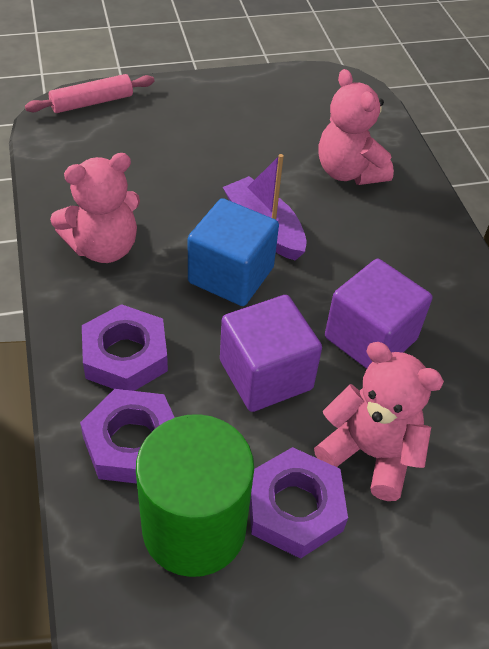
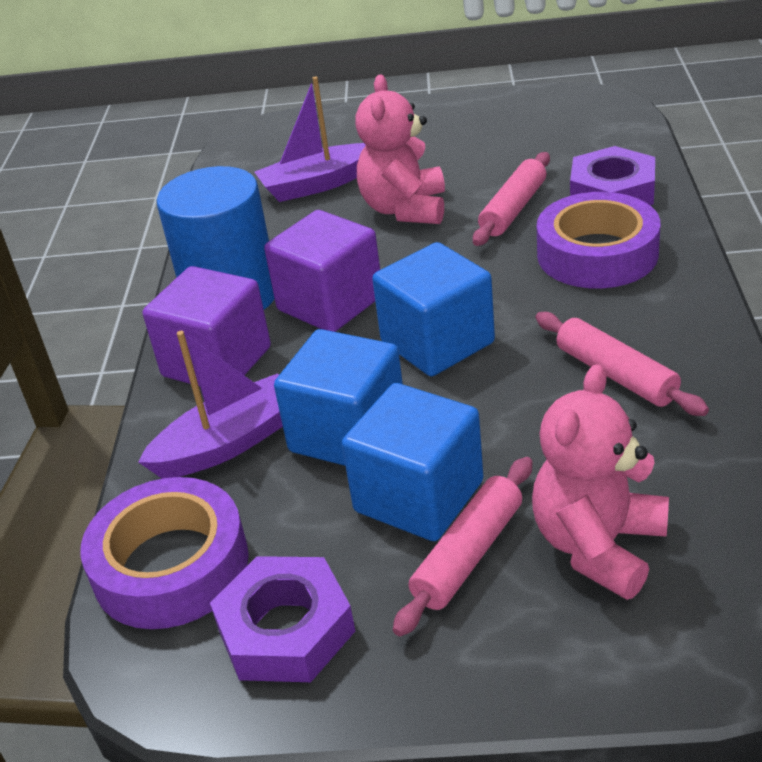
blue cube: [188,198,279,306] = 1 -> [274,329,403,466] [342,383,484,541] [372,242,495,377] = 3
blue cylinder: none = 0 -> [157,166,274,309] = 1
green cylinder: [136,414,254,577] = 1 -> none = 0
pink rolling pin: [25,74,155,113] = 1 -> [393,457,532,636] [473,152,550,246] [535,312,709,416] = 3
pink teddy bear: [50,153,140,263] [314,342,444,501] [318,69,394,185] = 3 -> [355,74,445,224] [532,364,669,600] = 2
purple boat: [223,154,306,261] = 1 -> [138,331,283,478] [255,76,366,202] = 2
purple nut: [80,389,175,484] [82,304,168,391] [249,447,348,559] = 3 -> [210,556,355,682] [570,146,655,205] = 2
purple tape: none = 0 -> [80,477,249,629] [537,192,660,289] = 2

